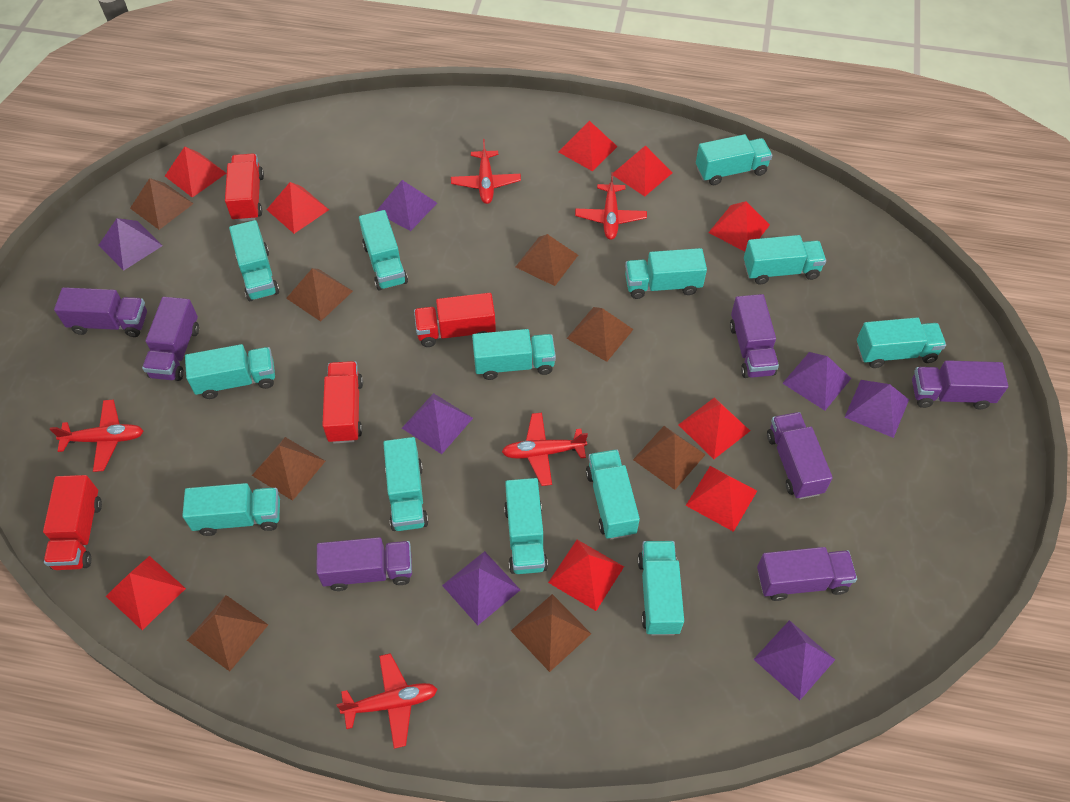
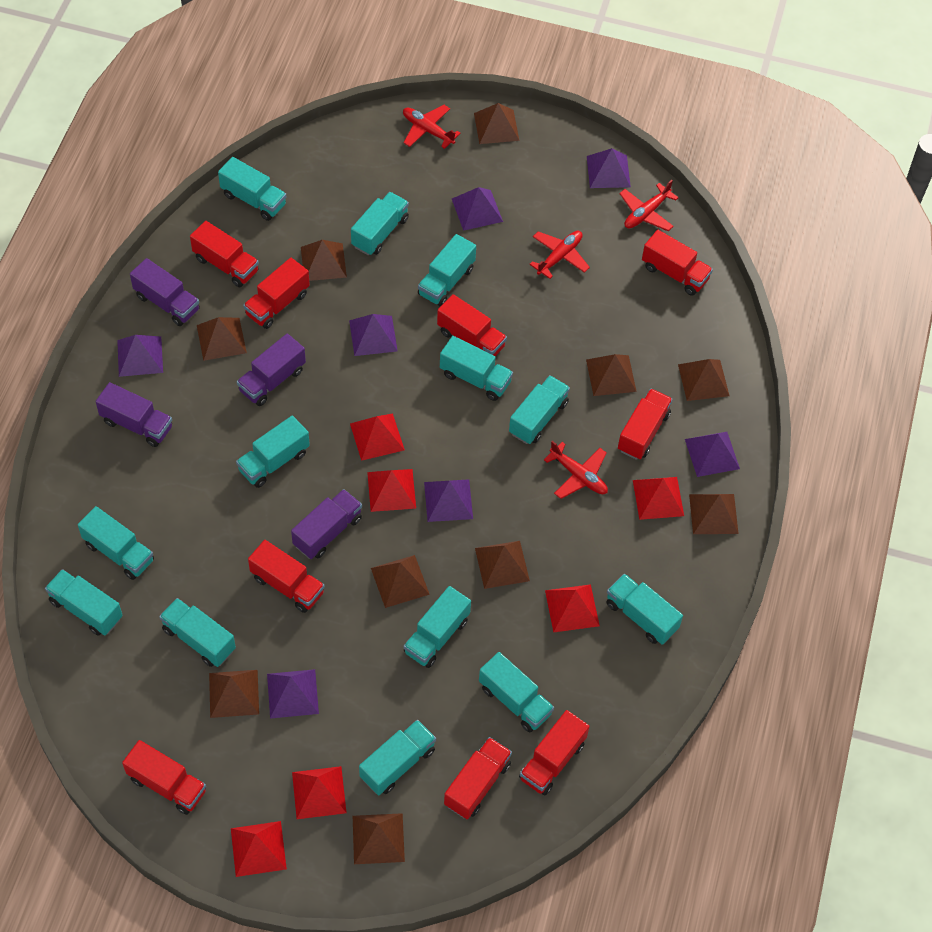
brown pyramid: [130,178,194,230] [187,595,268,671] [252,437,325,501] [286,268,353,322] [511,594,591,672] [516,234,578,286] [566,307,634,362] [633,426,706,490] = 8 -> [197,317,247,361] [209,670,259,718] [301,240,347,281] [353,813,405,864] [371,555,430,608] [474,103,519,144] [475,541,530,589] [586,354,637,396] [678,359,729,401] [689,494,739,534] = 10
purple truck: [54,287,147,337] [142,297,199,381] [317,537,412,591] [730,294,779,378] [757,547,857,601] [767,412,833,499] [912,360,1008,410] = 7 -> [95,382,172,447] [130,258,200,326] [237,334,306,406] [291,489,362,559] = 4
red plane: [50,400,143,472] [337,653,437,749] [451,139,521,204] [502,413,588,486] [575,172,647,240] = 5 -> [403,105,461,149] [529,231,590,279] [544,441,608,499] [619,180,678,231] = 4
red pyramid: [106,556,186,630] [165,147,226,198] [267,182,329,234] [548,540,624,611] [558,121,618,171] [613,145,672,196] [678,397,750,459] [686,466,757,532] [708,201,770,252] = 9 -> [231,821,287,877] [292,766,347,819] [350,414,405,461] [367,469,416,512] [545,584,600,633] [633,477,684,520] = 6
red truck: [43,475,102,570] [225,153,264,222] [322,361,363,443] [414,293,496,347] = 4 -> [122,740,206,815] [190,221,259,287] [243,258,310,329] [248,540,325,613] [437,294,507,356] [444,737,512,819] [519,710,590,795] [618,389,673,460] [642,230,713,296] = 9

